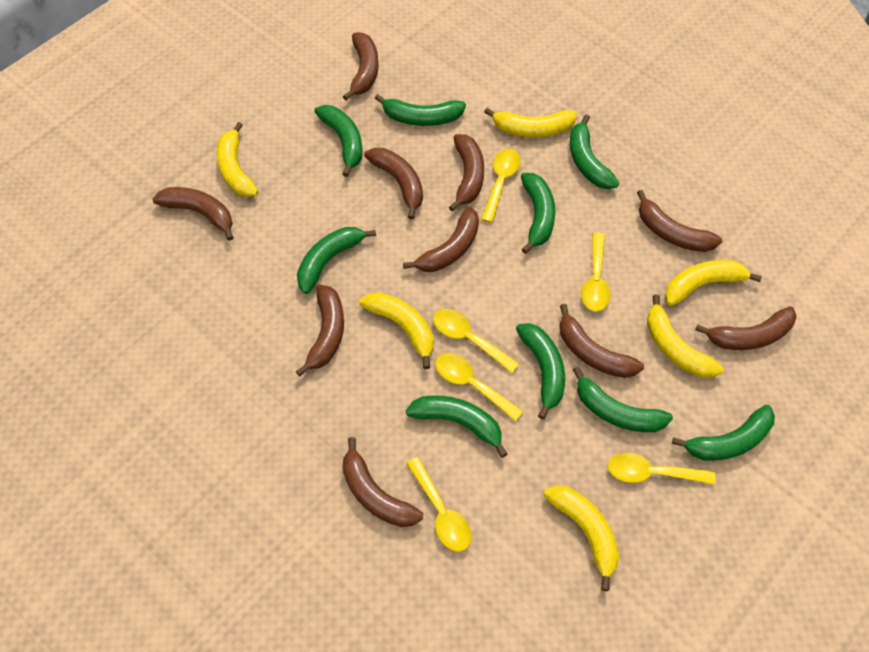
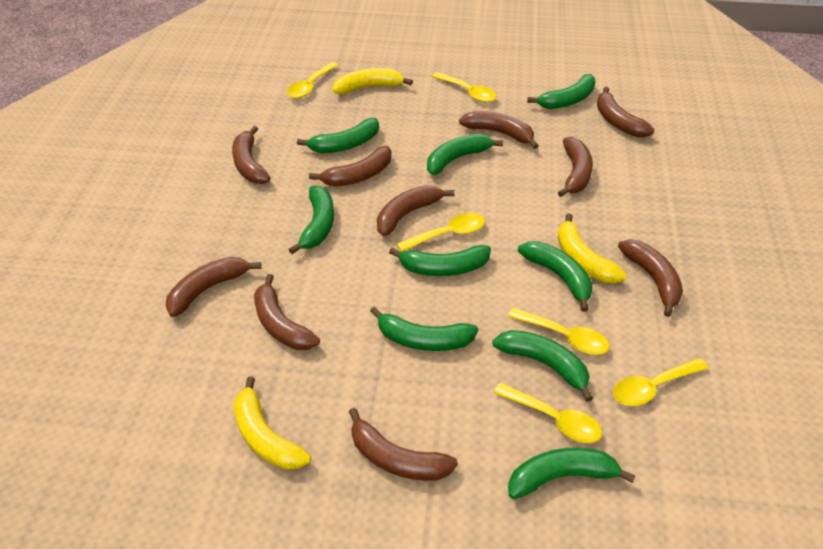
yellow banana: [216,122,258,197] [359,292,434,369] [484,108,577,138] [544,485,619,591] [647,295,723,378] [665,260,762,306] = 6 -> [234,376,311,470] [333,68,413,94] [558,214,626,283] = 3

